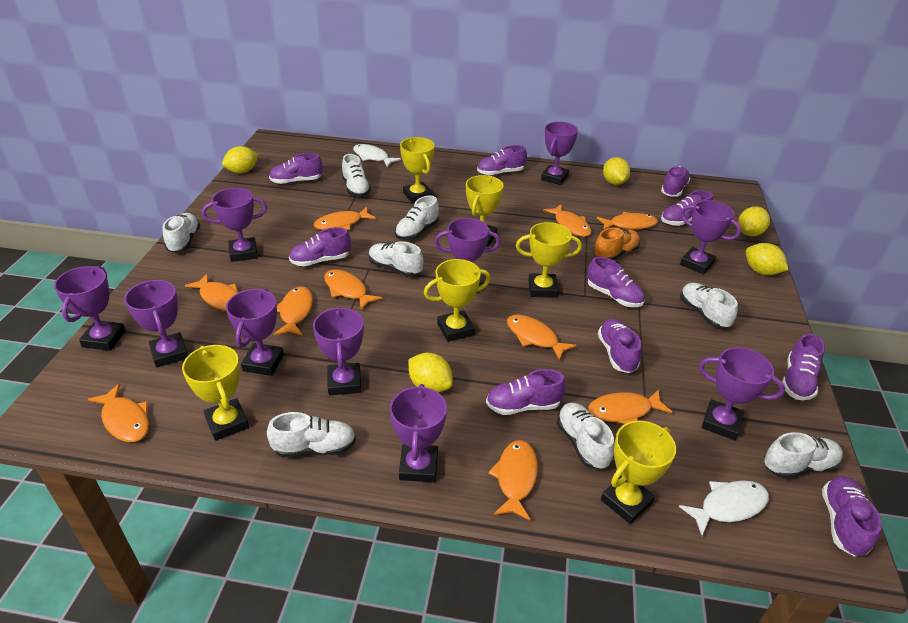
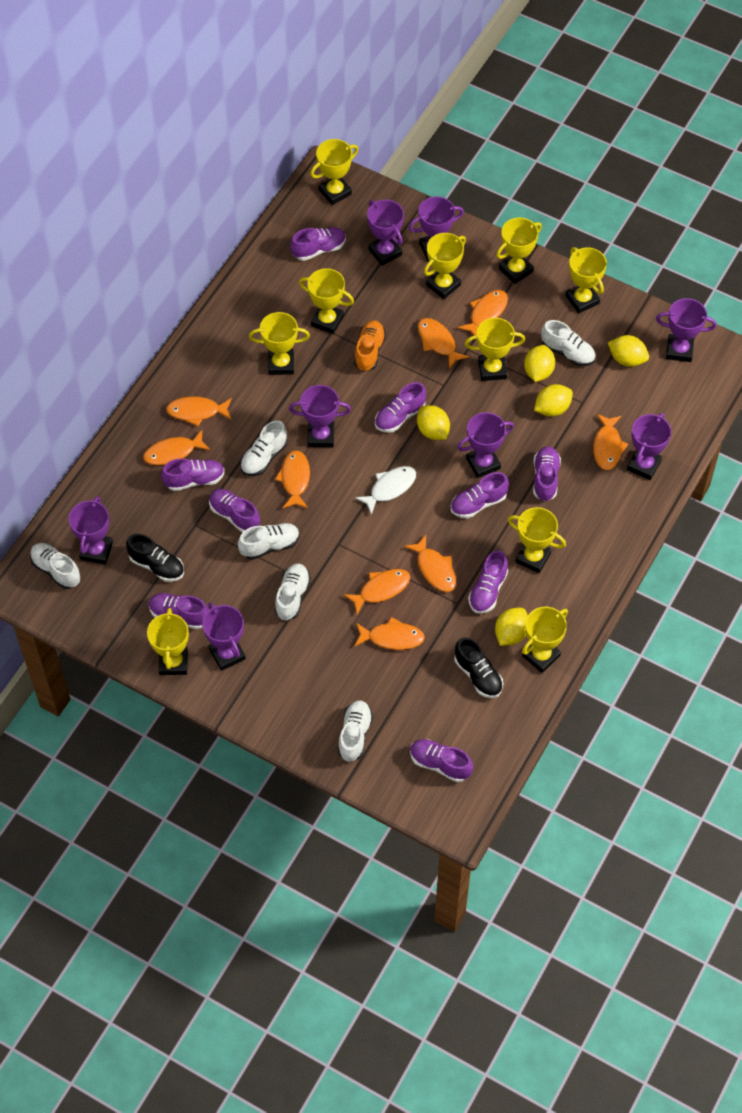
black shoe: none = 0 -> [126,534,184,582] [455,637,503,698] = 2
orange fish: [88,383,149,442] [185,273,238,311] [274,286,313,336] [314,207,376,230] [324,270,382,310] [488,440,538,521] [507,315,577,361] [543,204,592,237] [588,389,673,424] [597,212,658,230] = 10 -> [143,430,210,465] [166,396,232,426] [275,450,310,508] [343,569,410,614] [354,617,425,650] [404,535,456,592] [418,318,469,369] [458,290,508,335] [593,414,628,470] = 9
purple shoe: [269,153,323,184] [289,227,351,266] [477,145,527,176] [486,369,566,415] [587,257,645,307] [598,319,642,373] [661,166,690,197] [661,190,713,226] [782,333,825,400] [822,476,882,557] = 10 -> [149,593,209,629] [161,458,225,491] [209,489,260,533] [290,227,346,261] [375,382,426,433] [410,739,473,782] [451,472,509,519] [468,550,508,614] [533,446,561,501] = 9
purple trophy: [54,266,126,351] [124,280,188,368] [202,188,267,262] [226,289,284,376] [313,307,364,395] [390,384,447,482] [435,218,500,293] [541,122,578,185] [680,200,741,274] [699,347,785,440] = 10 -> [69,496,113,565] [202,603,246,671] [289,385,351,447] [367,200,404,266] [409,196,464,262] [457,412,514,478] [627,413,671,480] [656,298,716,362] = 8
white fish: [353,144,401,167] [678,480,769,536] = 2 -> [355,466,416,515] = 1
white shoe: [163,213,200,253] [267,412,356,457] [342,154,371,197] [369,241,423,277] [395,196,439,240] [557,403,615,469] [680,283,738,328] [764,432,843,479] = 8 -> [30,543,81,589] [238,523,299,560] [240,420,287,476] [274,563,311,621] [338,700,373,762] [541,320,596,366] = 6
yellow trophy: [182,345,249,441] [400,137,435,204] [424,259,491,342] [466,175,503,247] [516,222,582,298] [601,421,676,524] = 6 -> [147,608,189,675] [249,312,310,375] [299,268,354,334] [310,139,358,205] [424,233,466,299] [465,318,525,381] [496,218,542,284] [508,507,566,573] [522,607,568,673] [566,247,607,313] = 10

